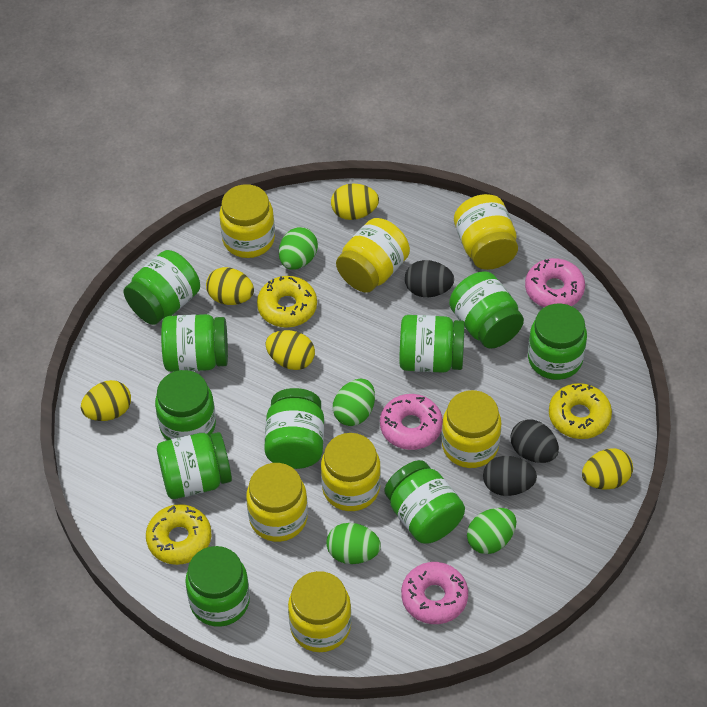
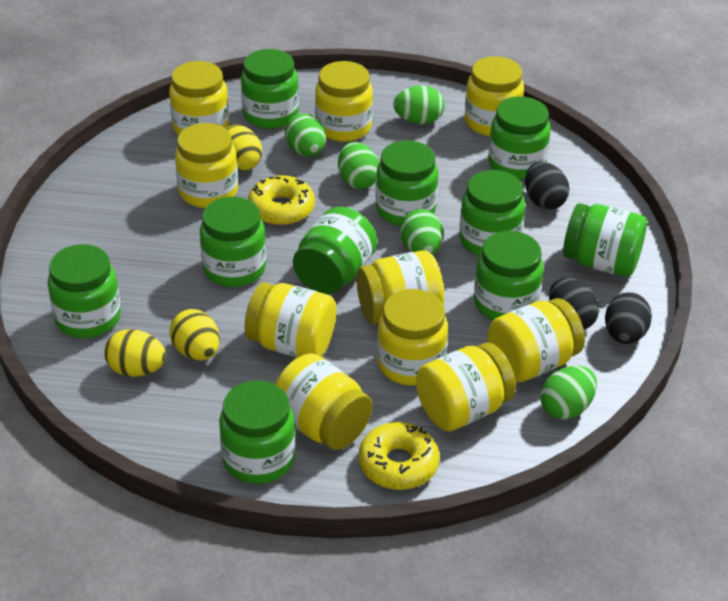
green egg: [279,227,318,269] [326,523,381,564] [333,379,375,426] [467,508,516,554] = 4 -> [285,114,326,157] [338,142,379,189] [393,85,445,124] [400,209,443,255] [540,366,597,420] = 5
pink donut: [380,394,443,450] [401,562,468,624] [525,258,585,307] = 3 -> none = 0
yellow donut: [146,504,212,565] [257,276,317,328] [549,383,612,439] = 3 -> [248,175,315,226] [359,422,440,490] = 2
yellow egg: [81,380,131,421] [206,267,254,305] [265,330,315,370] [331,184,379,220] [582,448,633,490] = 5 -> [104,329,166,377] [170,309,220,361] [226,125,262,171] = 3
yellow jar: [219,184,275,258] [246,463,308,542] [288,571,352,652] [321,433,381,511] [336,218,410,293] [442,390,501,468] [454,194,518,270] = 7 -> [169,61,229,135] [175,123,238,208] [244,282,336,358] [275,353,373,450] [315,61,373,142] [356,250,444,324] [377,289,448,386] [416,343,516,431] [465,56,524,136] [488,298,585,382] = 10

